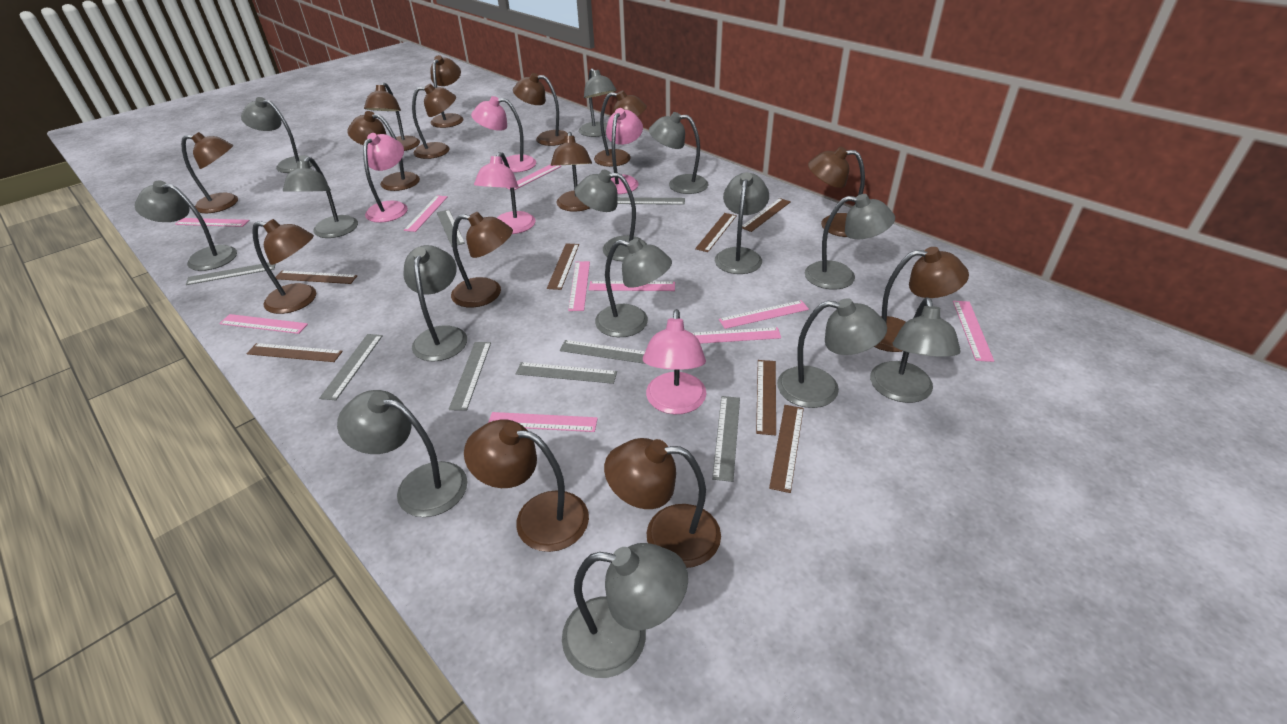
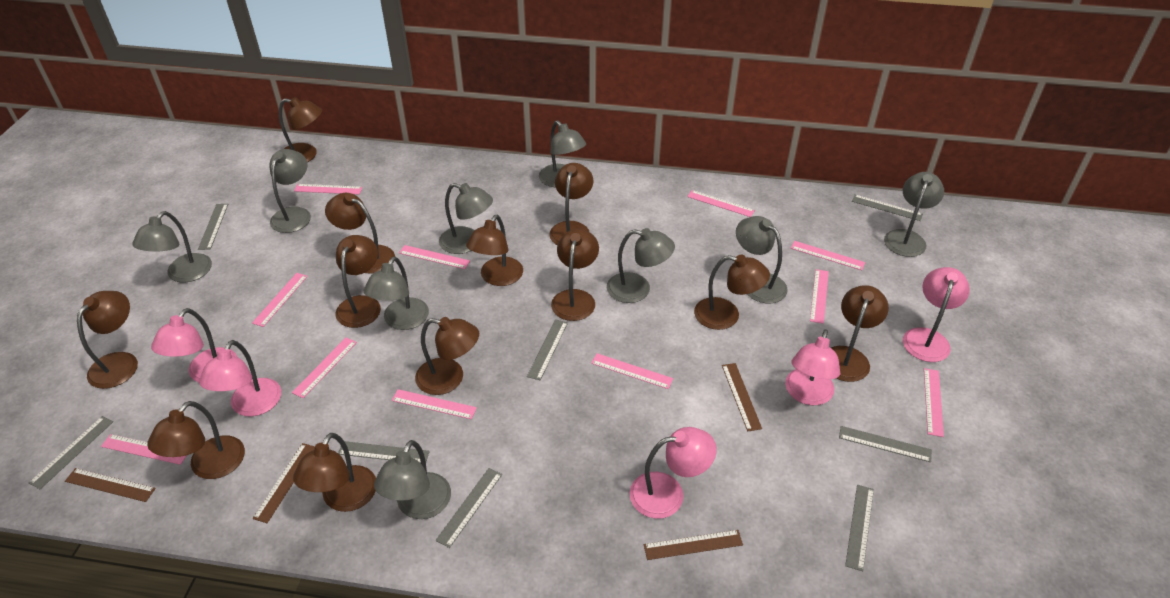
brown lamp: [181,132,238,213] [252,219,316,314] [347,111,420,191] [364,82,420,151] [412,84,456,159] [431,55,463,128] [451,212,513,307] [464,419,589,552] [513,73,568,146] [551,132,592,211] [594,90,647,167] [604,438,721,568] [808,147,865,237] [874,247,969,352] = 14 -> [77,291,138,389] [147,401,245,479] [279,97,322,162] [293,433,376,512] [325,193,395,274] [335,235,381,328] [415,317,479,395] [466,215,523,286] [549,163,594,245] [551,229,599,321] [694,255,770,330] [831,285,889,382] = 12
brown ruler: [246,343,343,362] [276,271,358,284] [547,243,579,290] [695,213,737,252] [742,198,791,232] [756,360,776,435] [769,405,804,493] = 7 -> [65,468,156,502] [253,443,315,523] [644,530,743,560] [722,363,762,431] = 4
grey lamp: [135,181,237,271] [241,97,315,173] [283,157,358,238] [337,390,467,517] [404,245,467,362] [562,543,688,678] [575,170,647,261] [579,68,617,137] [595,239,672,337] [649,112,708,194] [715,172,769,274] [777,298,887,408] [805,194,895,290] [870,297,961,403] = 14 -> [132,211,212,283] [270,149,311,233] [364,257,429,330] [374,440,451,519] [439,183,493,254] [539,120,586,187] [607,228,675,303] [736,216,788,303] [884,172,944,257] = 9
pink ruler: [175,218,250,227] [219,314,308,334] [404,195,448,232] [488,412,598,432] [507,164,561,190] [568,261,590,311] [589,281,675,291] [692,327,781,344] [719,300,809,329] [953,301,994,362] = 10 -> [101,434,187,465] [252,273,308,327] [292,337,357,398] [294,184,363,195] [392,389,477,419] [399,245,470,269] [591,353,673,389] [687,190,755,217] [791,241,865,270] [810,269,829,324] [924,368,944,437] = 11

